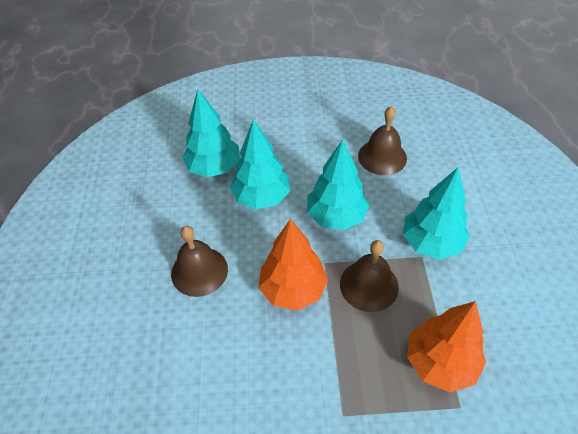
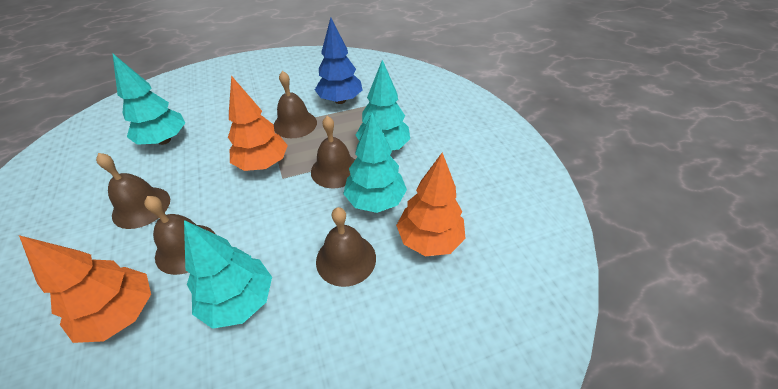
blue tree: none = 0 -> [315,18,362,104] = 1
brown bell: [171,226,228,297] [340,240,399,312] [358,106,407,175] = 3 -> [96,153,170,229] [144,196,215,275] [274,71,317,138] [311,116,355,188] [316,207,376,287] = 5
orange tree: [259,219,328,311] [407,301,486,393] = 2 -> [19,235,151,343] [228,76,288,171] [396,153,466,256] = 3

